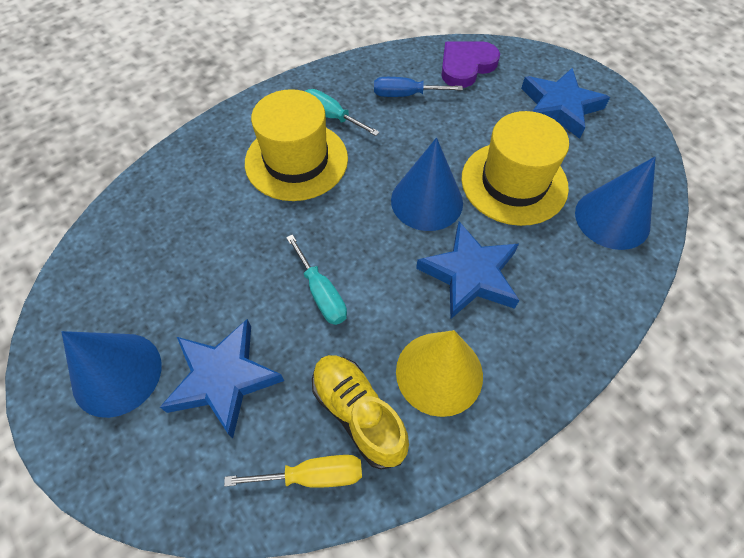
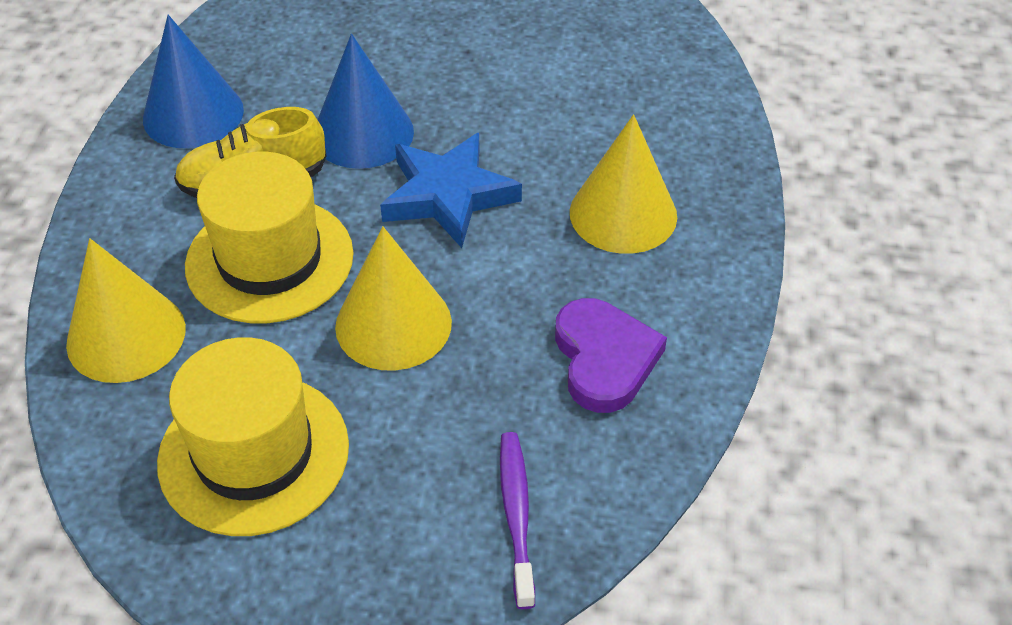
blue cone: [62,331,162,418] [391,137,463,231] [575,157,656,250] = 3 -> [143,15,244,148] [318,34,414,169] = 2
blue screwdriver: [374,77,463,97] = 1 -> none = 0
blue star: [160,319,284,438] [416,222,519,319] [521,68,610,139] = 3 -> [380,133,522,248] = 1
purple toothbrush: none = 0 -> [500,432,535,609] = 1
turquoise screwdriver: [286,234,347,325] [305,89,380,136] = 2 -> none = 0
yellow cone: [396,330,483,417] = 1 -> [66,238,186,383] [335,226,452,371] [570,114,677,254] = 3
yellow screwdriver: [224,455,362,488] = 1 -> none = 0

